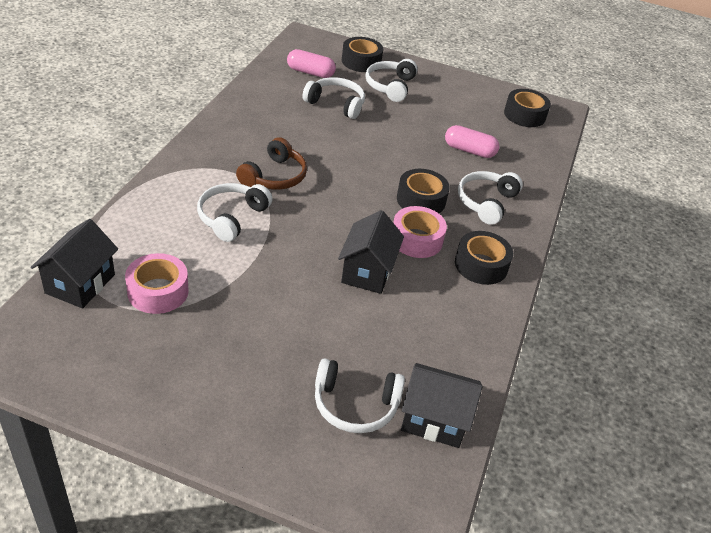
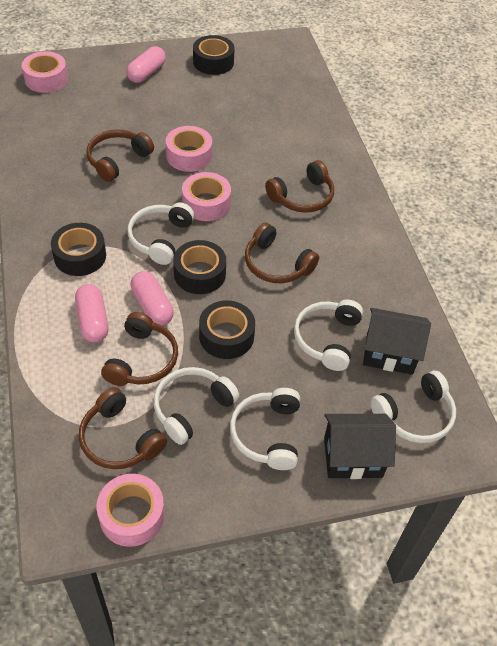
black house: [31,219,118,308] [338,210,404,294] [401,363,483,448] = 3 -> [324,414,396,479] [363,308,431,375] = 2
brown headphones: [236,137,307,190] = 1 -> [79,387,167,469] [86,129,154,182] [101,312,178,386] [245,223,319,283] [265,160,334,213] = 5
pink capsule: [287,49,336,78] [445,125,499,158] = 2 -> [75,284,109,343] [126,46,166,83] [131,271,174,326] = 3
pink tape: [125,253,189,314] [393,206,447,258] = 2 -> [22,51,68,93] [97,474,165,547] [166,126,212,172] [182,172,231,221] = 4

